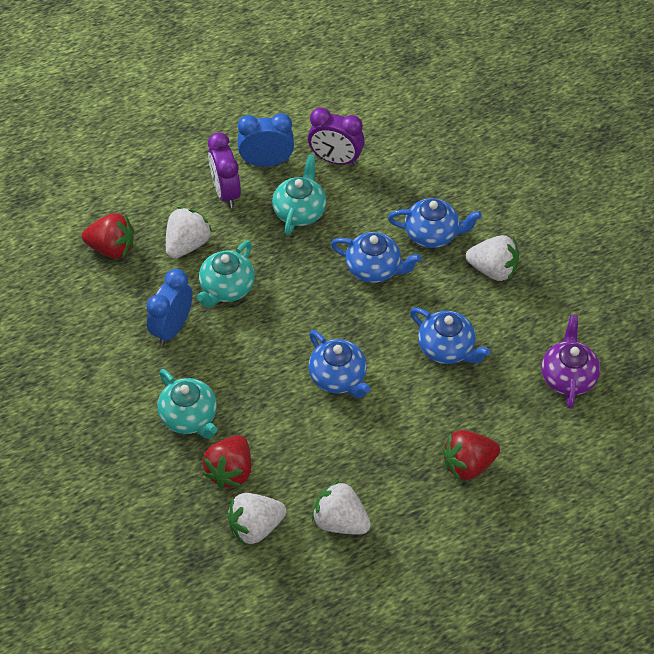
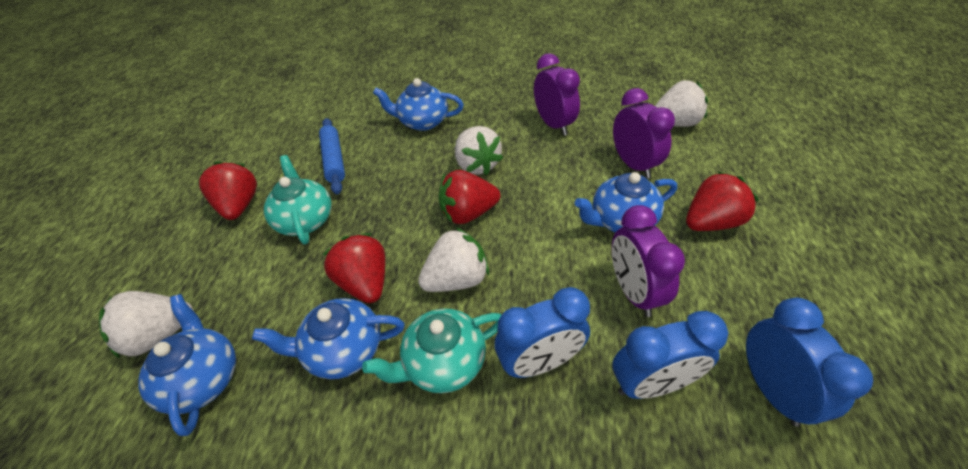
blue clock: [146,269,193,345] [238,113,294,167] = 2 -> [495,287,590,378] [612,311,728,399] [746,298,873,427] = 3
blue rolling pin: none = 0 -> [319,118,345,194] = 1
purple clock: [208,132,241,208] [308,107,365,166] = 2 -> [534,53,580,136] [612,205,685,317] [613,88,675,178] = 3
purple teapot: [541,315,600,409] = 1 -> none = 0
red strawberry: [82,213,134,259] [202,435,251,489] [442,430,500,481] = 3 -> [199,162,257,220] [323,233,385,303] [439,170,500,224] [686,172,759,231] = 4
turquoise teapot: [157,369,217,439] [197,241,255,308] [272,154,326,235] = 3 -> [264,155,332,245] [362,308,502,393] = 2

